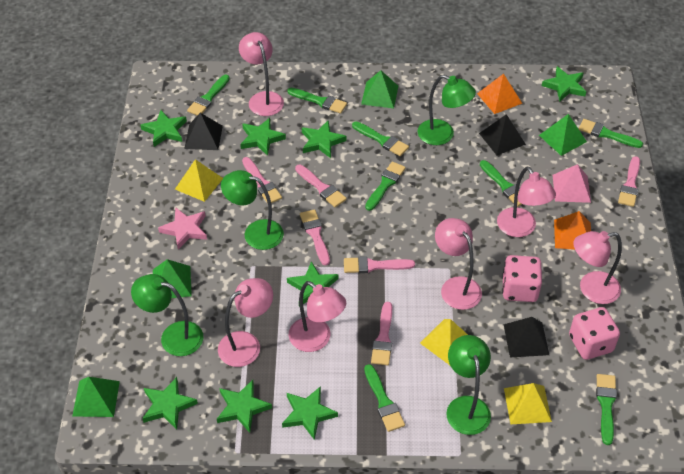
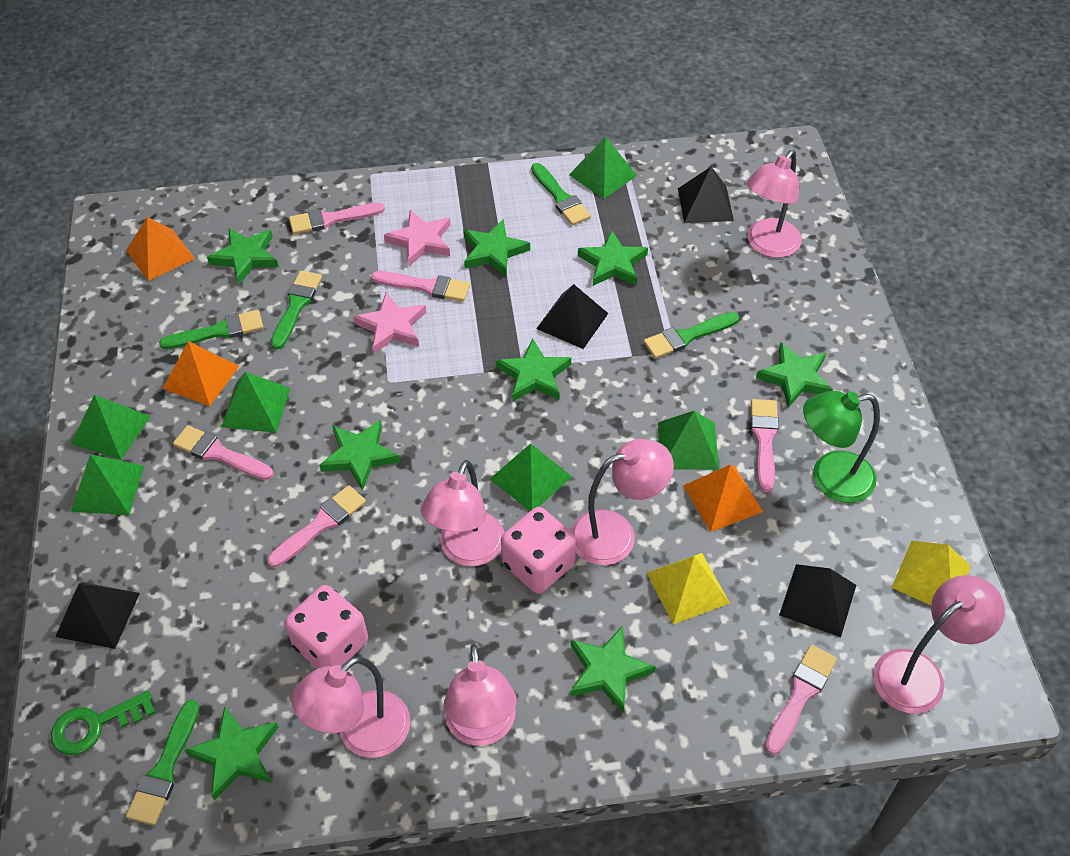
black pyramid: [184,113,223,150] [479,114,526,155] [504,317,549,358] = 3 -> [55,582,140,649] [536,284,608,349] [678,167,734,223] [779,564,856,637] = 4
green brush: [187,75,230,115] [287,88,347,113] [352,121,409,156] [364,364,405,432] [365,162,406,211] [480,160,522,207] [579,119,643,148] [596,374,617,445] = 8 -> [126,699,200,826] [159,310,264,349] [271,271,322,350] [531,163,591,225] [644,312,739,359] = 5
green key: none = 0 -> [51,690,155,755] = 1
green lamp: [131,274,203,356] [221,170,284,250] [418,75,476,145] [446,335,491,435] = 4 -> [803,391,880,503] = 1
green pyramid: [72,377,120,417] [153,259,192,298] [361,70,398,108] [539,114,587,156] = 4 -> [71,395,151,460] [71,454,144,515] [221,372,290,433] [490,443,572,511] [569,137,637,199] [658,411,719,470] = 6
orange pyramid: [477,74,523,114] [554,211,591,250] = 2 -> [126,217,195,281] [162,341,239,406] [683,465,763,532] = 3
pink pyramid: [553,164,591,203] = 1 -> none = 0
pink star: [158,207,207,250] = 1 -> [353,292,426,353] [384,210,451,266] = 2
yellow pyramid: [175,159,223,202] [420,319,468,365] [504,383,552,424] = 3 -> [647,553,730,624] [892,541,971,605] = 2

